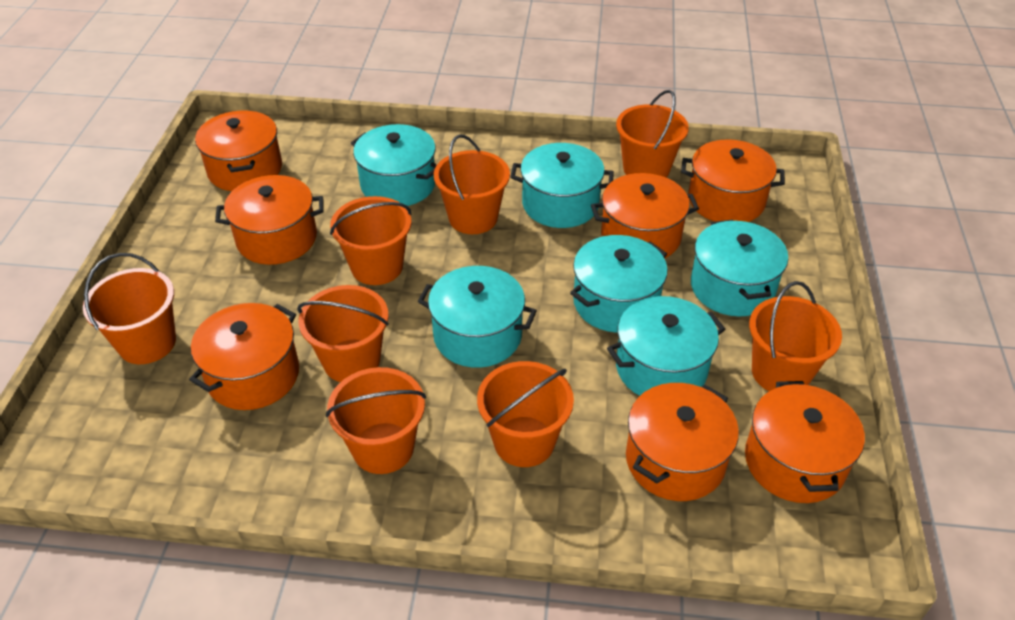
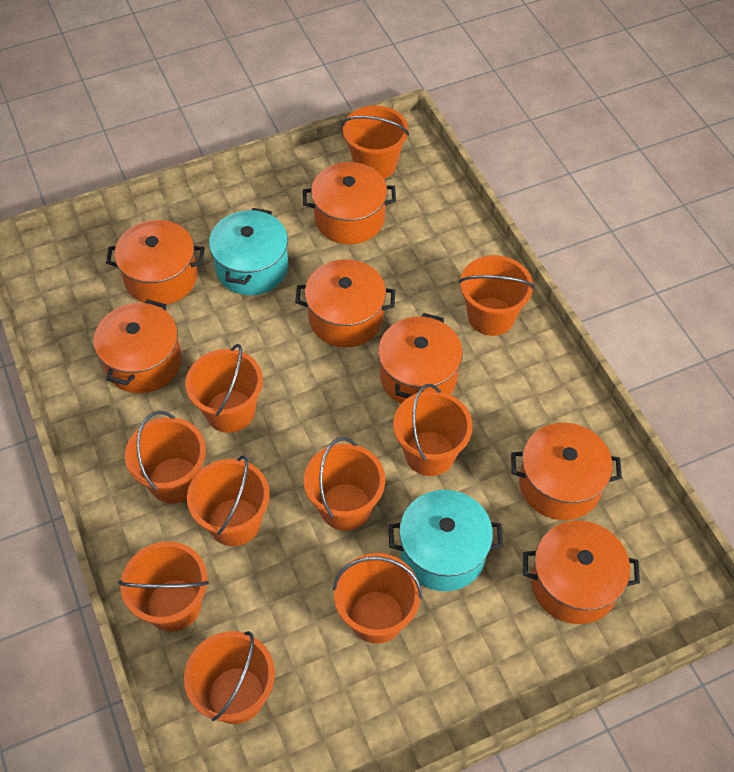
orange bucket: [83,253,176,364] [297,285,389,382] [326,367,426,474] [330,196,411,285] [434,134,510,234] [477,361,574,467] [616,90,689,178] [749,281,842,391] = 8 -> [118,541,209,632] [125,411,206,503] [184,631,275,724] [185,344,263,433] [187,456,270,546] [304,437,385,531] [333,553,422,644] [342,105,409,179] [393,384,473,476] [459,255,534,336] = 10
turquoise pot: [351,124,437,206] [418,266,537,368] [510,143,614,228] [570,235,668,333] [607,296,725,396] [691,220,788,316] = 6 -> [209,208,288,295] [389,490,503,591] = 2

